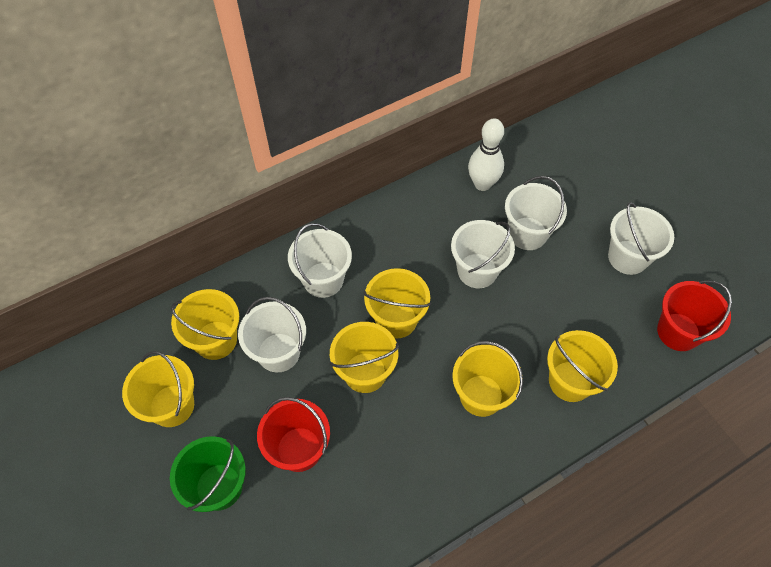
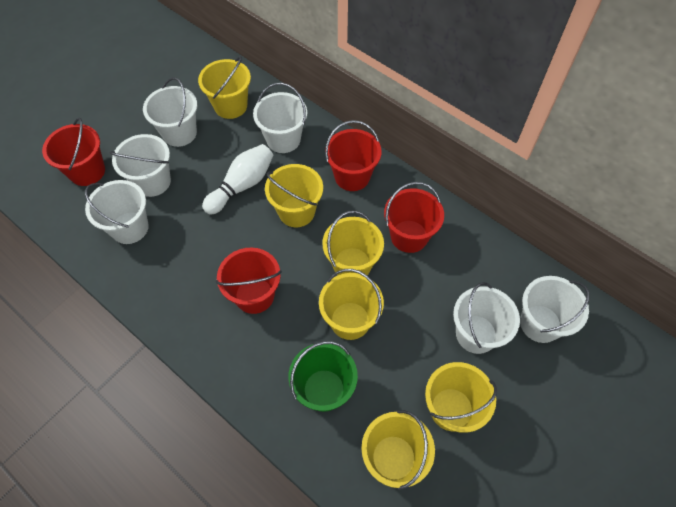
red bucket: [257,397,330,472] [657,280,732,351] = 2 -> [42,118,105,186] [216,247,282,314] [325,120,382,191] [384,182,444,253] = 4
white bucket: [238,297,306,372] [288,223,352,298] [451,220,515,288] [505,176,567,250] [608,202,674,275] = 5 -> [85,180,149,244] [109,134,171,197] [143,77,197,147] [253,83,307,153] [453,282,520,354] [520,276,590,343] = 6

